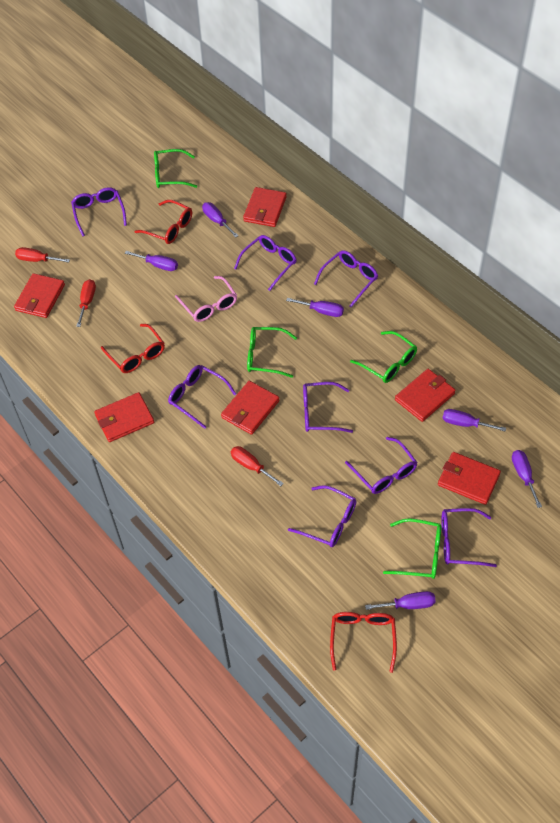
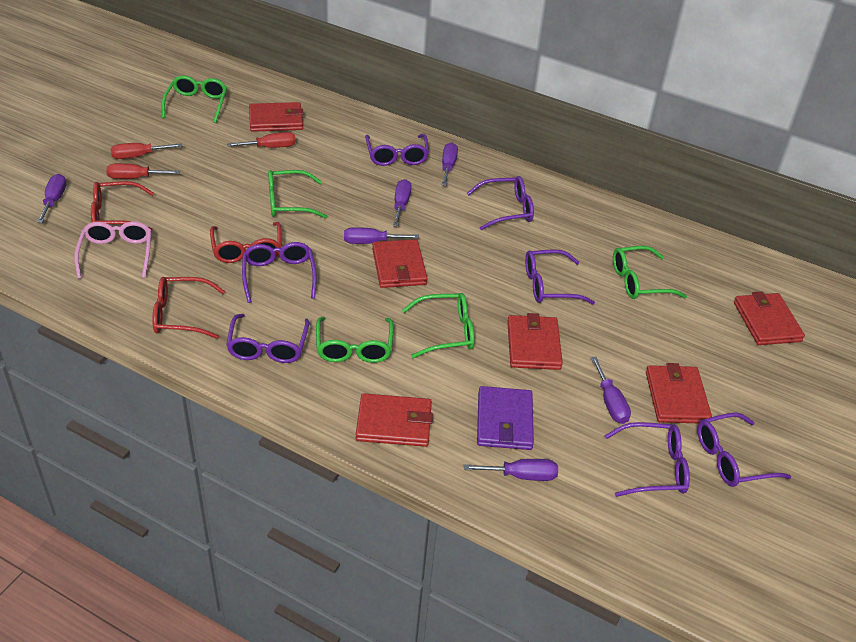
green glasses: [154,149,197,188] [247,327,297,378] [350,331,417,383] [383,518,442,579] = 4 -> [162,75,227,123] [268,170,327,218] [316,317,393,363] [402,293,474,358] [613,246,687,299] = 5
purple glasses: [71,187,127,237] [168,365,236,429] [234,235,297,291] [288,485,357,547] [303,382,353,433] [314,250,378,307] [345,437,418,494] [442,508,497,567] = 8 -> [226,314,310,363] [242,242,317,303] [365,134,429,166] [467,176,534,230] [525,249,595,305] [605,422,690,497] [697,412,791,487] = 7
purple wallet: none = 0 -> [477,386,534,450] = 1

